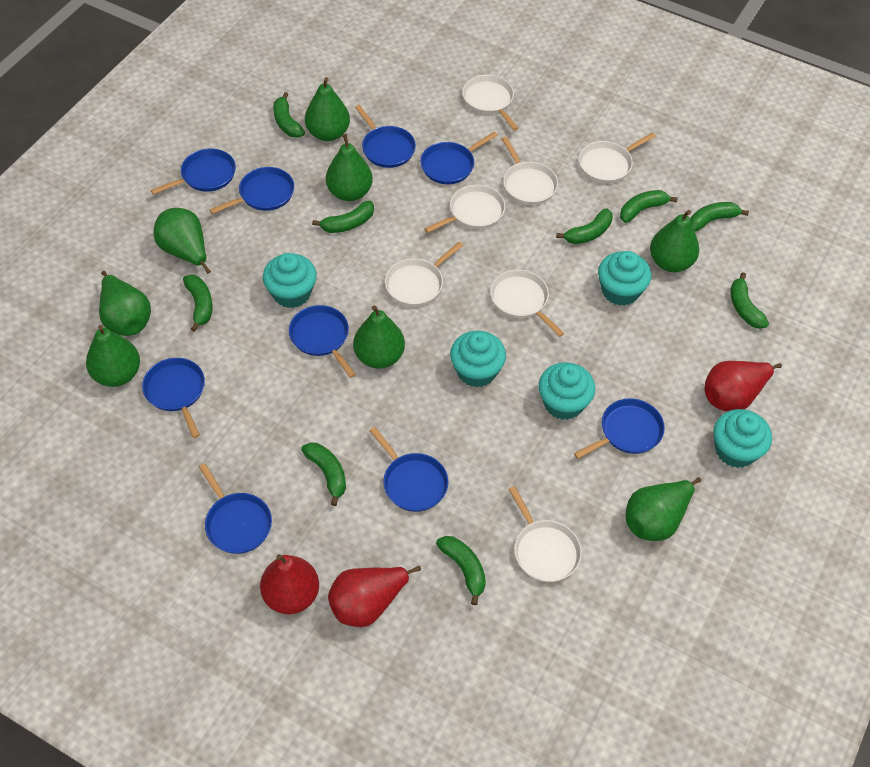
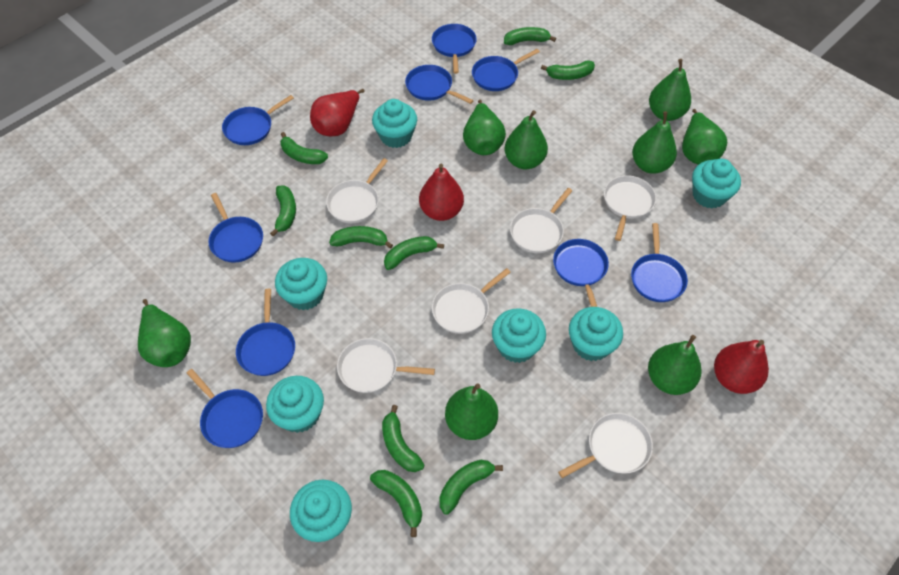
turquoise cupcake: [263,253,317,308] [450,331,506,388] [538,362,595,420] [598,251,651,306] [714,409,772,468] = 5 -> [266,376,324,433] [275,258,327,310] [290,480,352,542] [372,99,417,148] [492,308,546,363] [569,307,623,361] [692,158,741,208] = 7
white pan: [385,242,463,307] [424,184,505,233] [462,75,518,130] [490,270,564,337] [502,137,558,205] [508,486,582,582] [579,133,656,183] = 7 -> [326,158,388,223] [337,338,435,393] [432,268,511,334] [510,188,572,253] [558,413,653,478] [604,175,656,241] = 6

